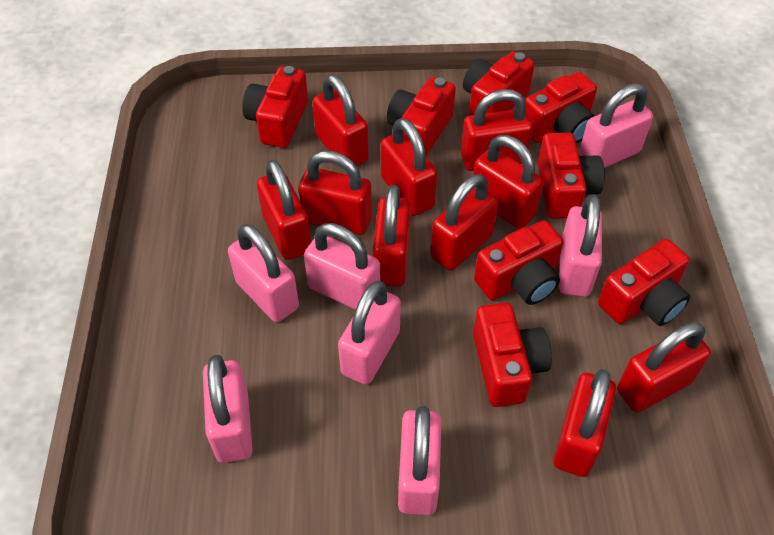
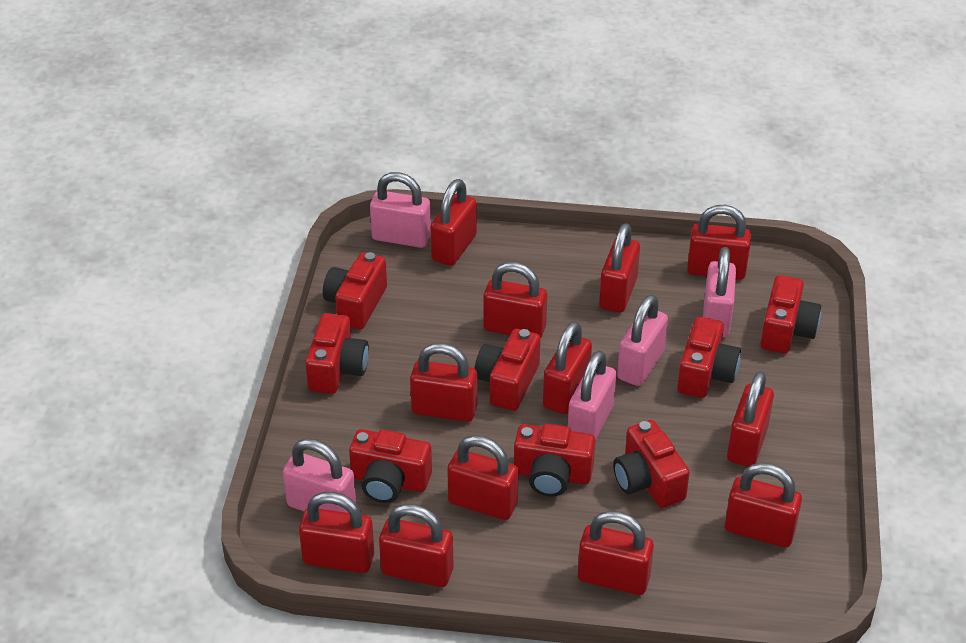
pink padlock: [203,355,253,463] [228,224,299,322] [304,223,380,310] [338,280,401,385] [398,406,441,515] [559,194,602,297] [579,83,653,168] = 7 -> [283,438,356,513] [370,172,431,248] [568,350,616,440] [617,295,668,386] [703,247,736,337] = 5
red padlock: [257,159,311,260] [298,151,372,235] [313,74,369,166] [373,185,411,286] [381,118,437,216] [430,174,498,271] [461,89,533,171] [473,135,544,229] [554,369,616,477] [617,322,711,413] = 10 -> [299,492,375,573] [379,504,454,587] [410,343,477,422] [431,179,477,266] [447,435,519,520] [483,262,547,339] [543,321,592,414] [578,511,654,595] [599,223,640,312] [687,205,751,280] [725,463,802,548] [727,371,774,467] = 12

